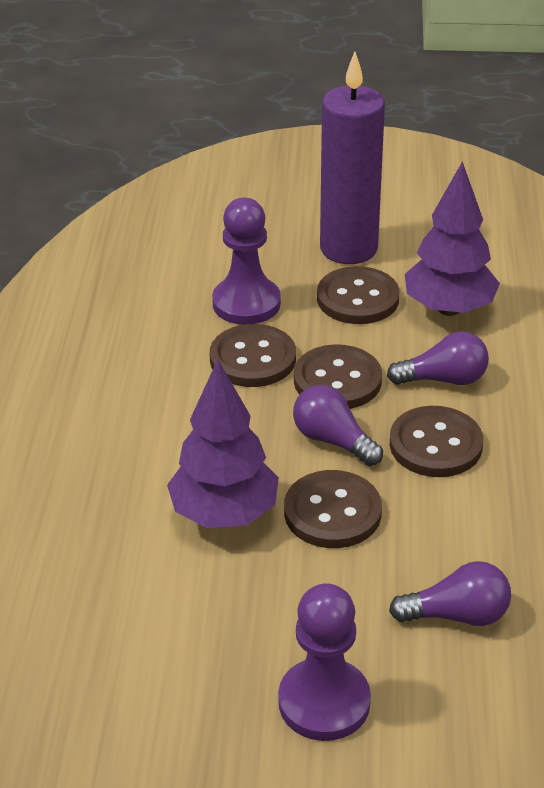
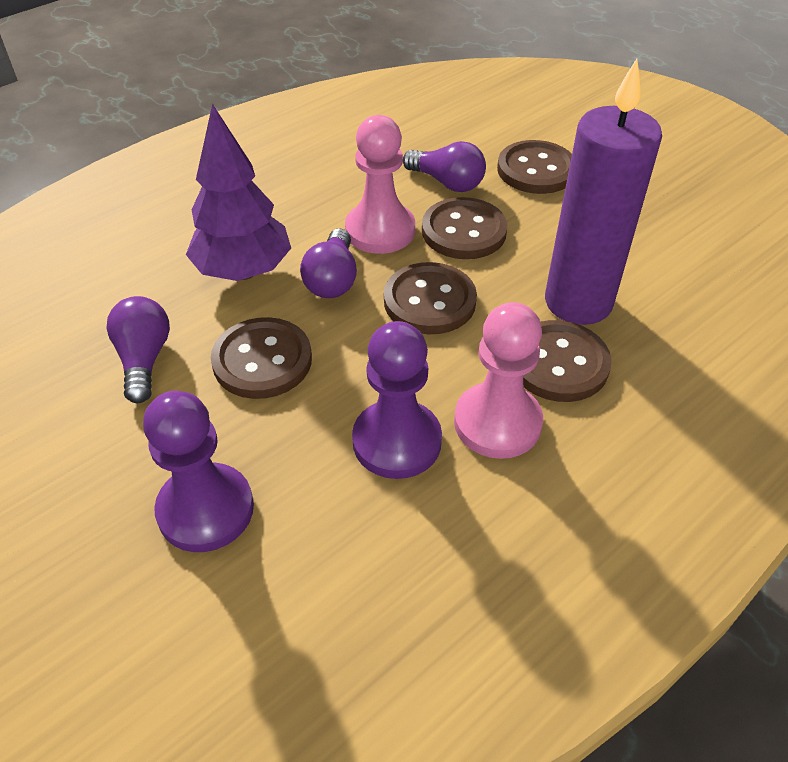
pink pawn: none = 0 -> [345,115,415,254] [454,302,543,459] = 2
purple tree: [167,360,279,528] [405,161,500,316] = 2 -> [186,104,291,281] = 1

